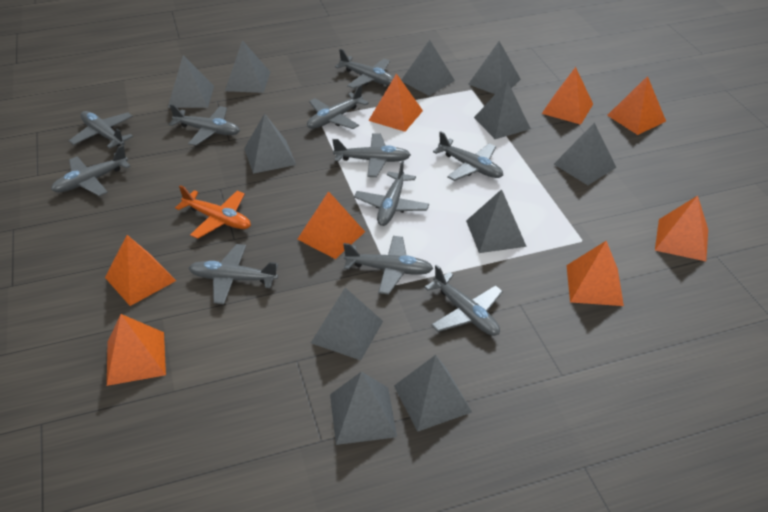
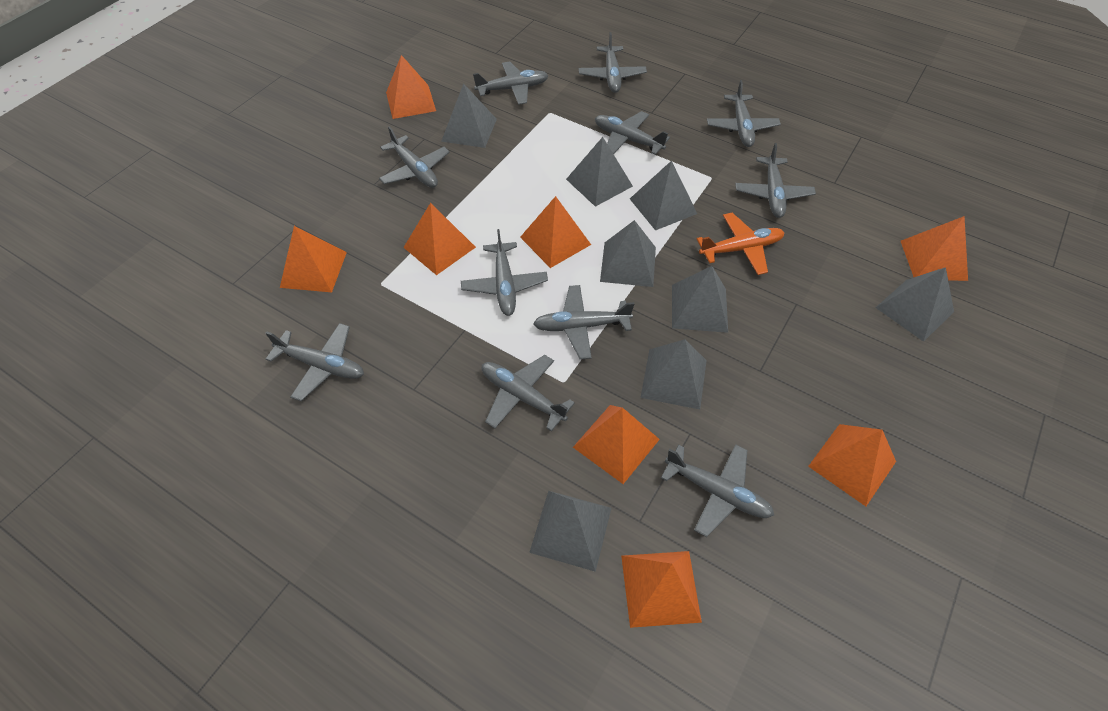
grey pyramid: [168,55,214,108] [225,40,270,93] [244,113,296,174] [311,288,383,360] [330,372,397,445] [394,355,472,432] [402,40,455,96] [466,189,527,253] [468,41,521,94] [474,81,531,139] [554,123,616,185] = 11 -> [441,83,497,148] [529,491,611,572] [566,137,633,207] [600,220,656,287] [630,161,697,230] [640,339,707,409] [672,266,728,333] [875,267,954,342] = 8

